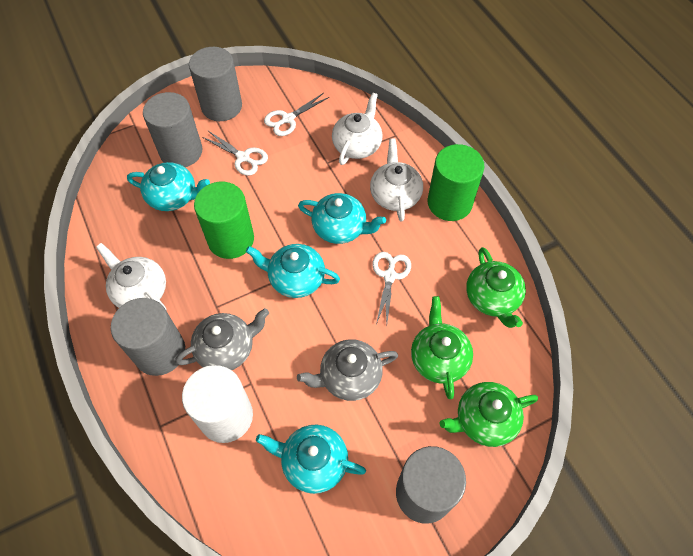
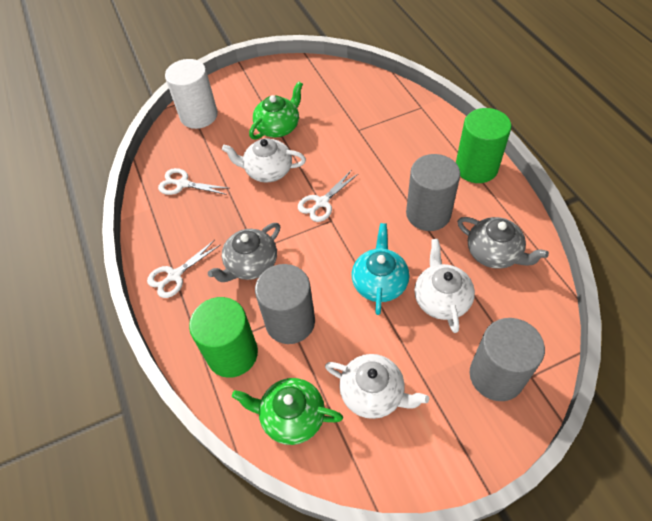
green teapot: [411,296,473,399] [440,382,538,447] [466,247,526,328] = 3 -> [232,378,343,445] [249,81,303,140] = 2
grey cylinder: [111,298,185,376] [143,92,202,167] [189,47,242,121] [396,446,466,524] = 4 -> [255,264,315,344] [406,154,460,231] [470,318,545,401] = 3
turquoise teapot: [127,162,210,211] [246,244,340,298] [256,424,366,494] [298,193,386,244] = 4 -> [352,223,409,315] = 1

